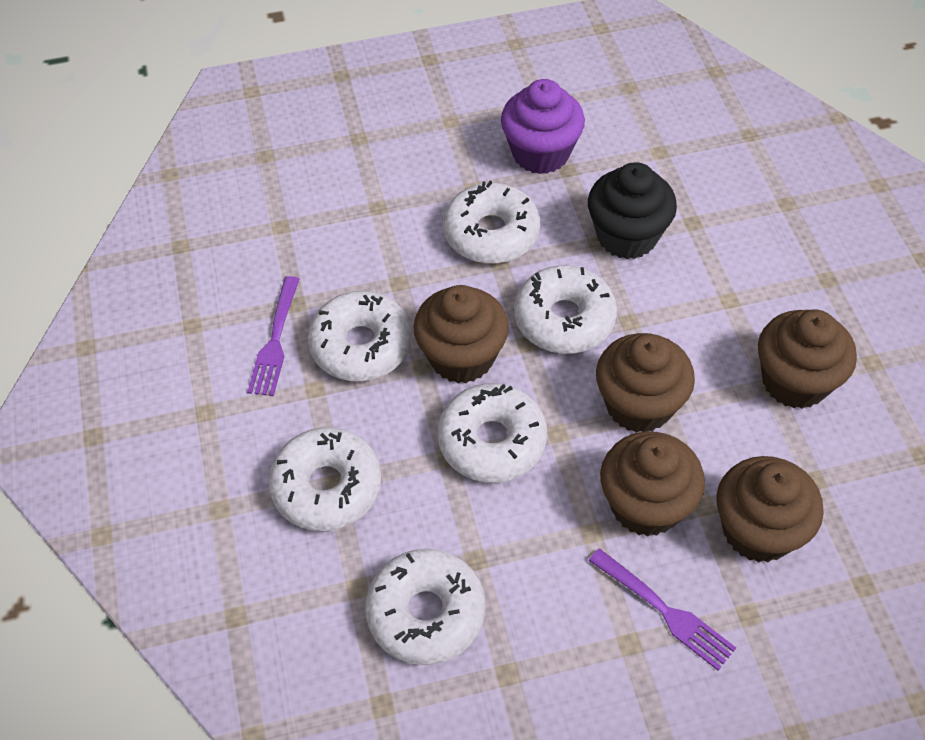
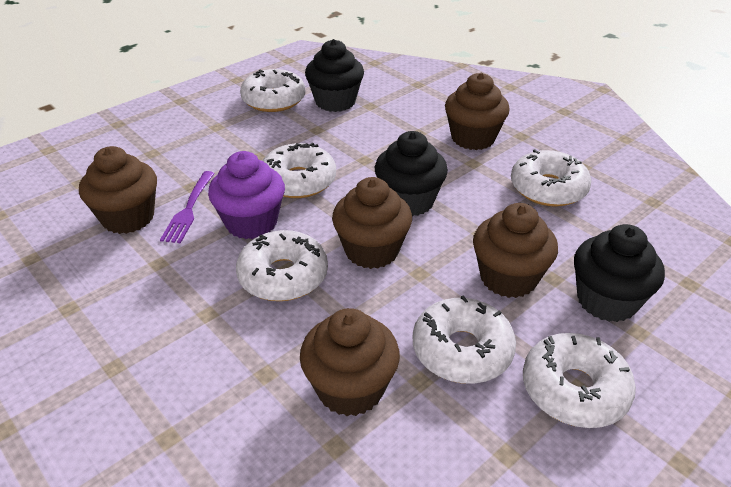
black cupcake: [588,162,677,259] = 1 -> [305,39,364,112] [375,131,448,216] [574,224,665,322] = 3
purple fork: [247,276,300,396] [588,548,736,671] = 2 -> [160,171,215,243] = 1

